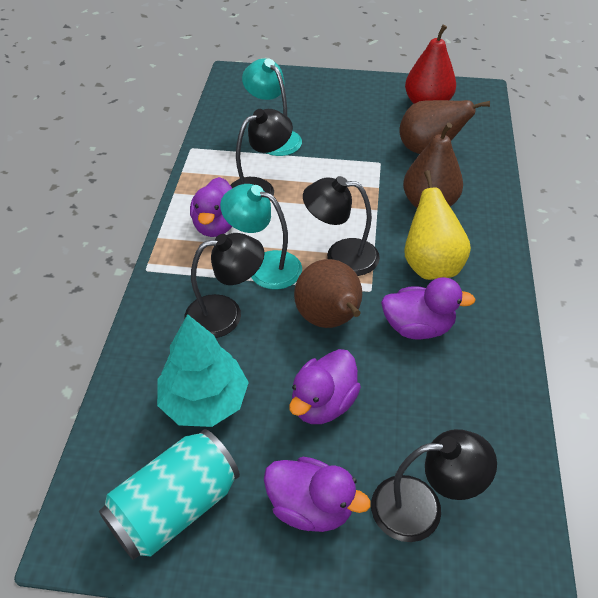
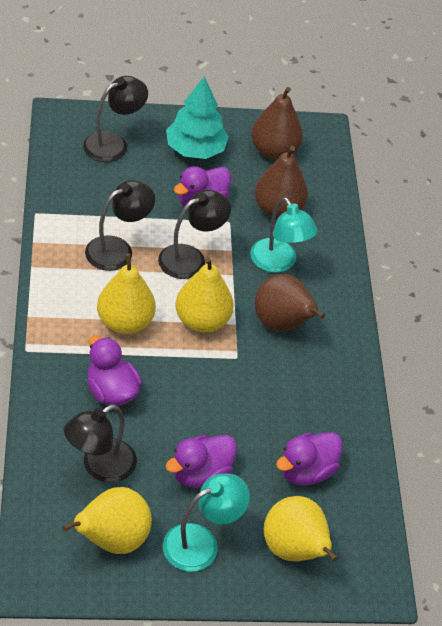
red pear: [405,24,456,104] = 1 -> none = 0
turquoise can: [99,429,240,560] = 1 -> none = 0
yellow pear: [404,170,471,280] = 1 -> [62,487,152,554] [97,253,156,334] [175,257,234,333] [264,496,338,562] = 4

